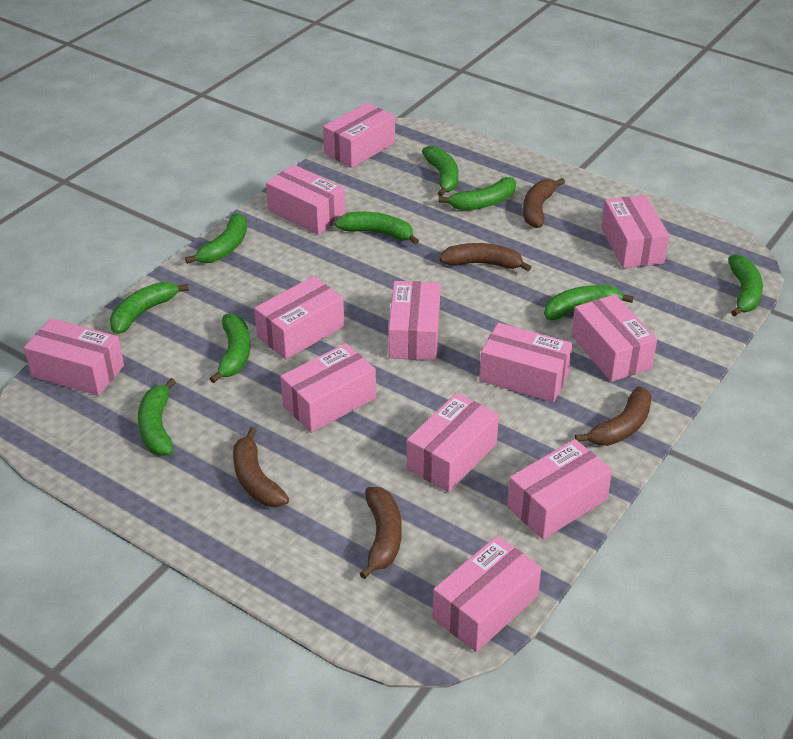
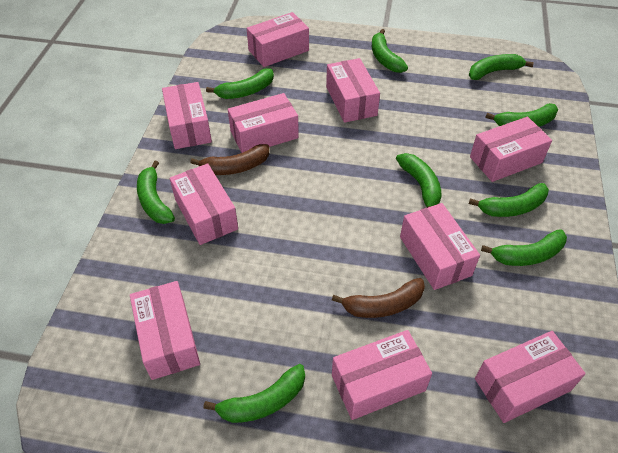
brown banana: [233,427,289,507] [359,487,402,579] [439,243,531,272] [523,178,565,228] [575,386,652,446] = 5 -> [190,144,269,175] [332,278,425,318] = 2
pink box: [24,318,124,396] [254,276,344,359] [266,165,345,235] [280,343,376,433] [323,102,395,168] [388,281,440,360] [407,393,499,492] [432,536,541,652] [479,323,573,402] [507,439,612,539] [571,294,657,382] [601,195,669,268] = 12 -> [130,281,200,380] [162,82,212,149] [170,164,238,245] [228,93,299,153] [247,12,309,67] [326,58,380,123] [332,330,432,420] [400,203,480,290] [470,117,552,182] [475,331,586,423] = 10

